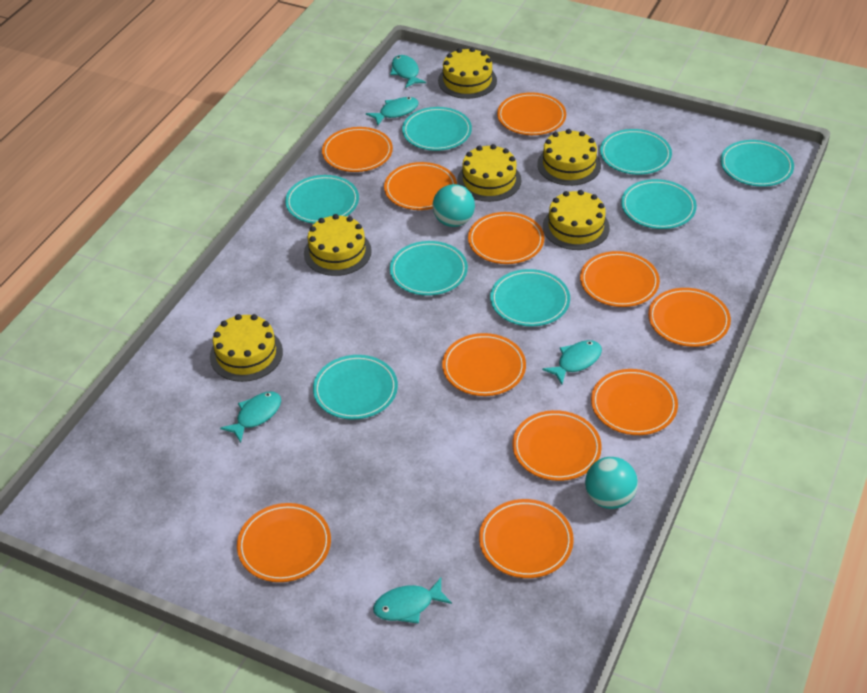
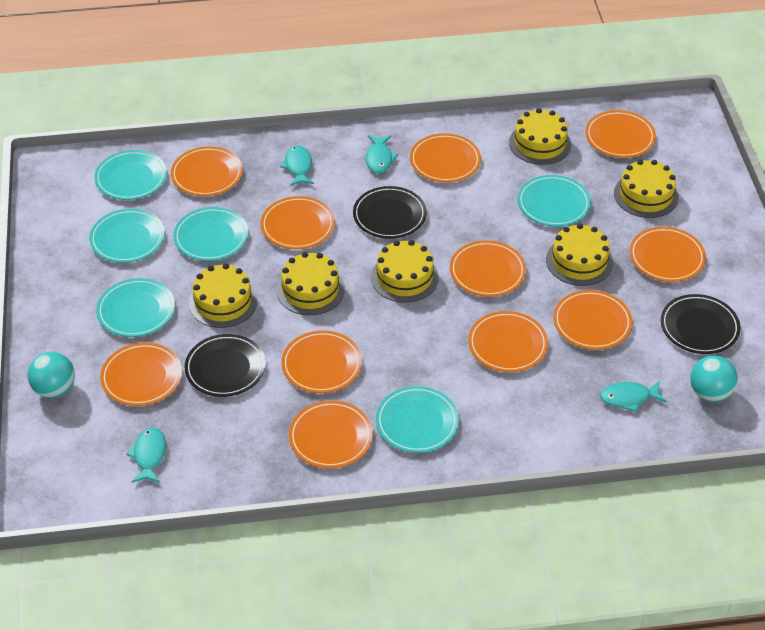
black plate: none = 0 -> [185,334,266,397] [353,186,427,239] [661,294,740,354] = 3
turquoise fish: [220,392,281,443] [366,97,419,125] [373,578,452,624] [390,55,426,88] [542,340,602,385] = 5 -> [126,427,166,483] [280,145,314,186] [366,135,398,173] [600,381,667,412] = 4
turquoise plate: [285,175,359,224] [313,355,398,420] [390,241,468,296] [402,107,472,151] [490,269,570,327] [600,129,672,175] [621,179,697,229] [720,140,794,187] = 8 -> [89,209,165,263] [94,150,167,200] [96,278,175,337] [173,207,248,261] [376,386,459,453] [517,175,591,227] = 6

